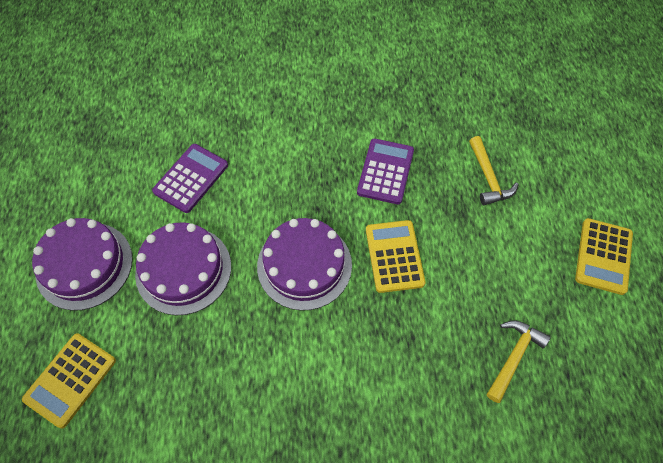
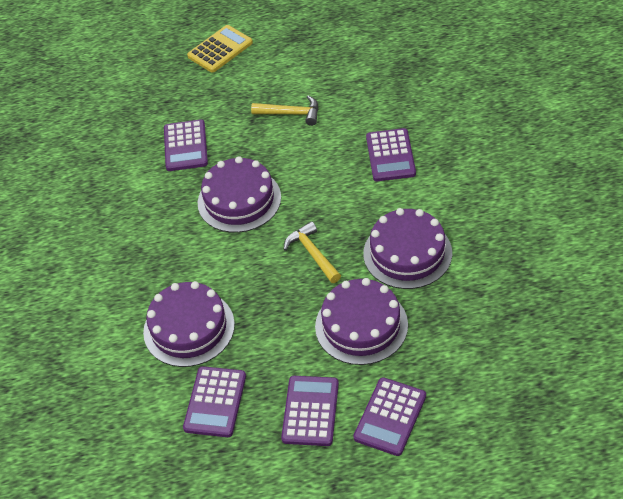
purple cake: [32,218,133,311] [135,222,231,315] [257,218,352,311] = 3 -> [143,281,235,367] [198,156,281,233] [315,278,408,365] [363,208,452,289] = 4
purple calculator: [152,144,228,213] [357,138,414,204] = 2 -> [164,119,208,171] [183,366,246,437] [281,376,339,446] [353,377,426,456] [366,128,416,181] = 5
yellow calculator: [22,334,116,428] [366,220,425,293] [575,218,633,295] = 3 -> [187,25,253,73] = 1

